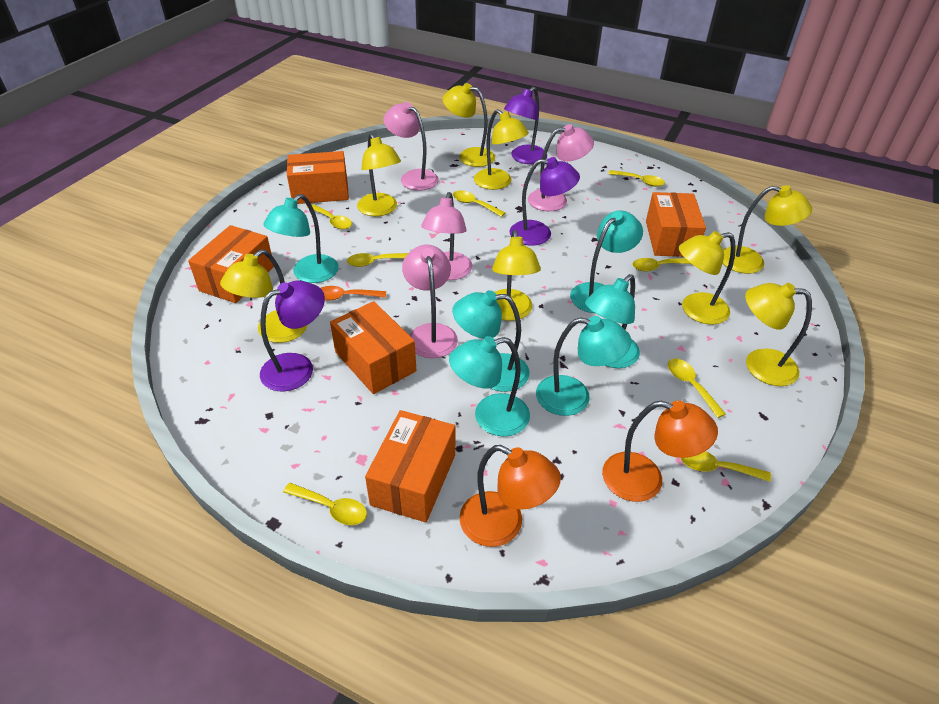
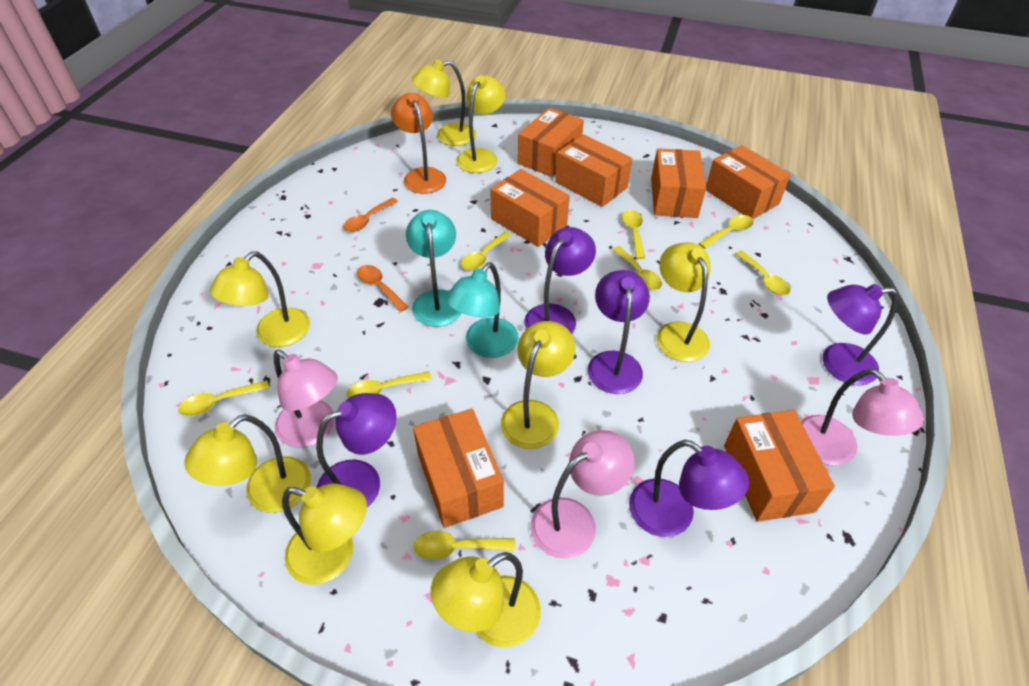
orange box: [188,225,274,303] [287,151,349,204] [330,301,416,394] [365,410,455,523] [646,192,706,257] = 5 -> [413,408,504,528] [490,169,570,247] [518,108,584,177] [555,135,632,207] [651,148,706,218] [706,145,791,219] [724,410,835,522] = 7
orange lamp: [459,445,561,547] [602,401,718,502] = 2 -> [391,93,446,194] = 1
orange spoon: [321,286,386,301] = 1 -> [343,198,398,232] [357,265,408,312] = 2
pink lamp: [383,102,439,191] [402,245,458,358] [421,192,472,280] [528,124,594,211] = 4 -> [274,350,338,448] [530,430,635,559] [801,368,924,466] = 3
purple lamp: [260,280,325,392] [504,87,547,164] [509,157,580,245] = 3 -> [316,393,397,508] [524,227,596,334] [588,270,650,394] [629,440,749,537] [822,284,898,385] = 5
turquoise lamp: [263,194,339,283] [449,336,530,437] [452,290,529,392] [536,316,631,416] [570,210,643,313] [585,274,640,368] = 6 -> [406,210,461,327] [446,262,519,358] = 2

